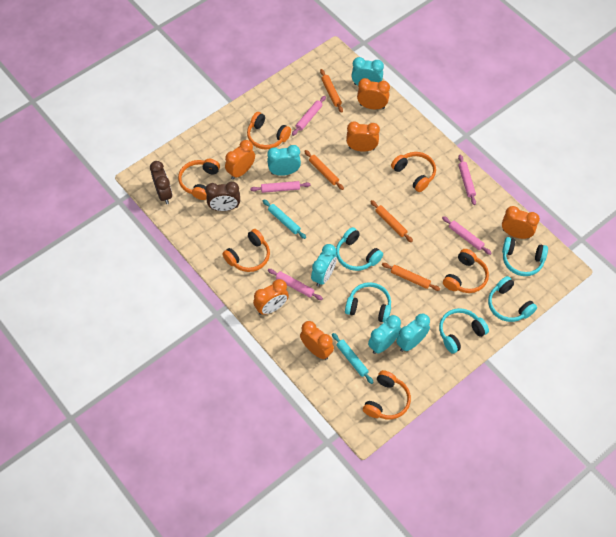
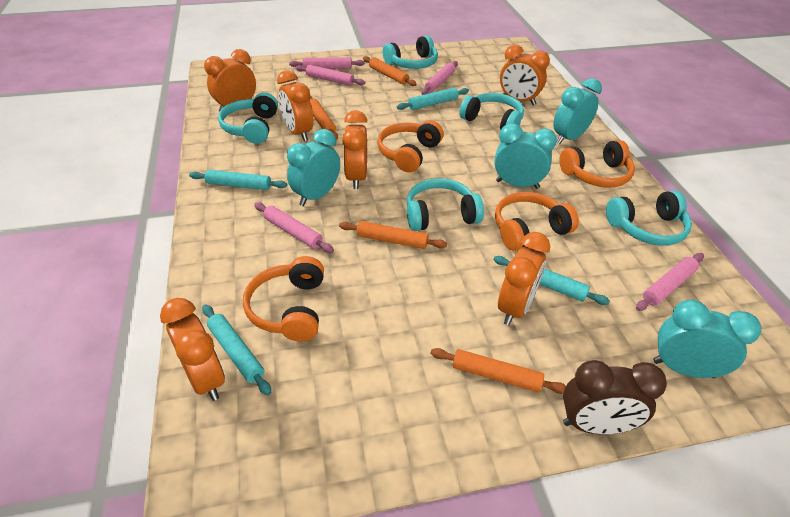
brown clock: [150,161,172,204] [205,182,240,211] = 2 -> [563,360,667,435] = 1
orange headphones: [178,159,220,200] [222,229,270,272] [247,112,291,150] [363,370,411,420] [391,152,436,192] [443,249,489,293] = 6 -> [243,256,324,342] [377,120,443,173] [495,192,579,251] [559,140,635,188] = 4
turquoise clock: [267,145,301,176] [311,244,337,287] [351,57,384,85] [368,315,401,354] [396,313,430,352] = 5 -> [287,129,340,206] [494,123,557,189] [553,78,602,144] [653,300,761,378] = 4
turquoise rolling pin: [263,200,306,239] [332,333,374,384] = 2 -> [189,170,287,190] [202,304,271,395] [397,88,469,110] [494,256,610,305] = 4

